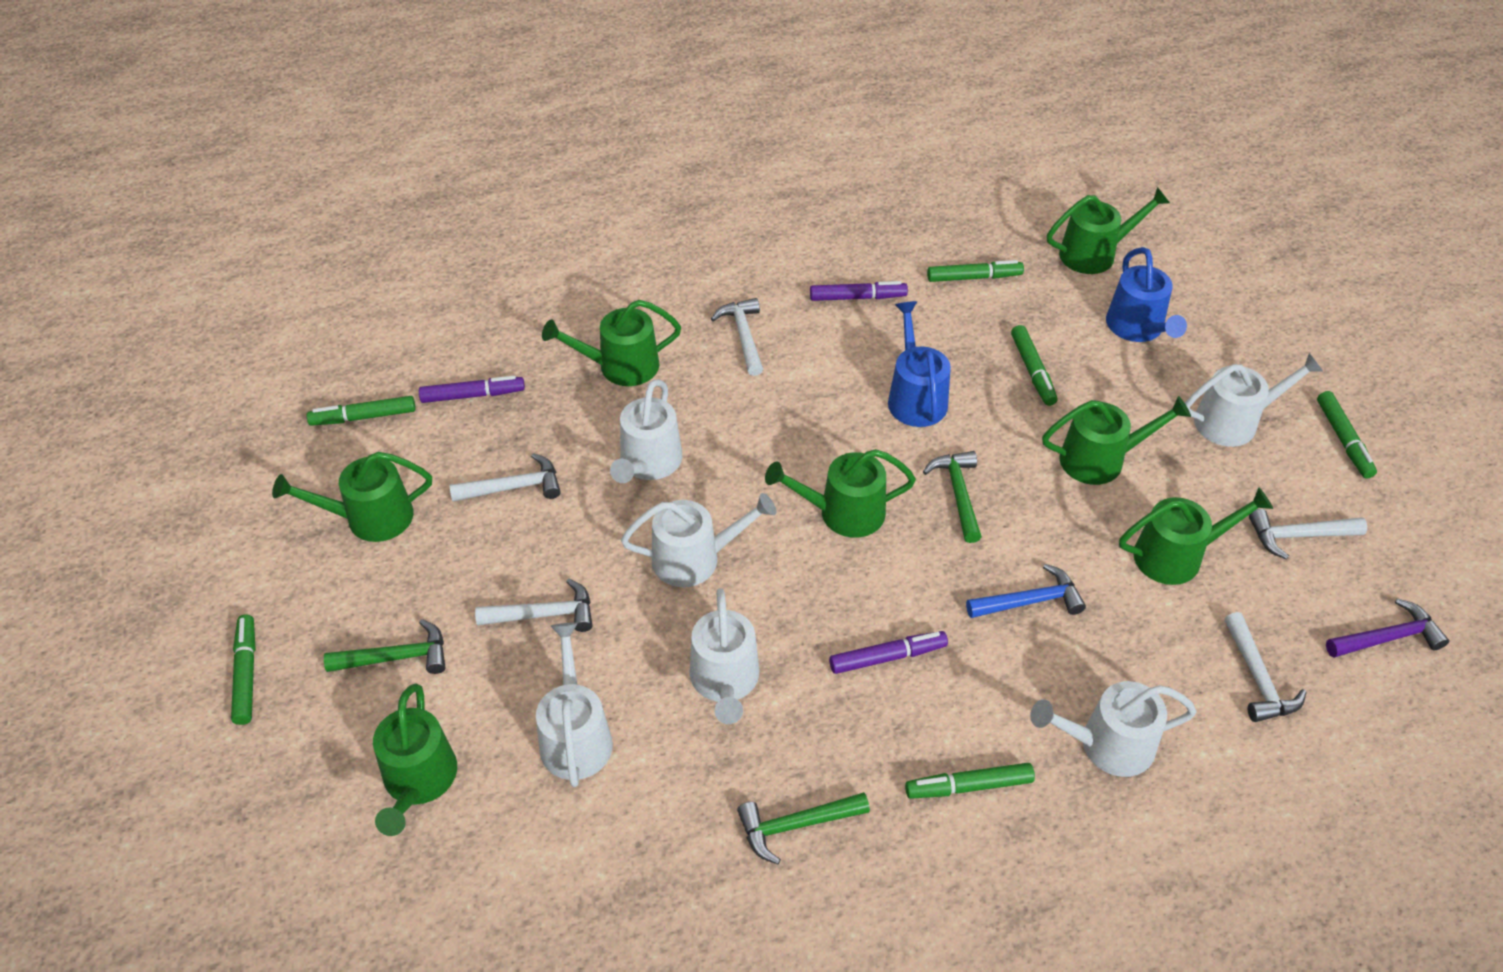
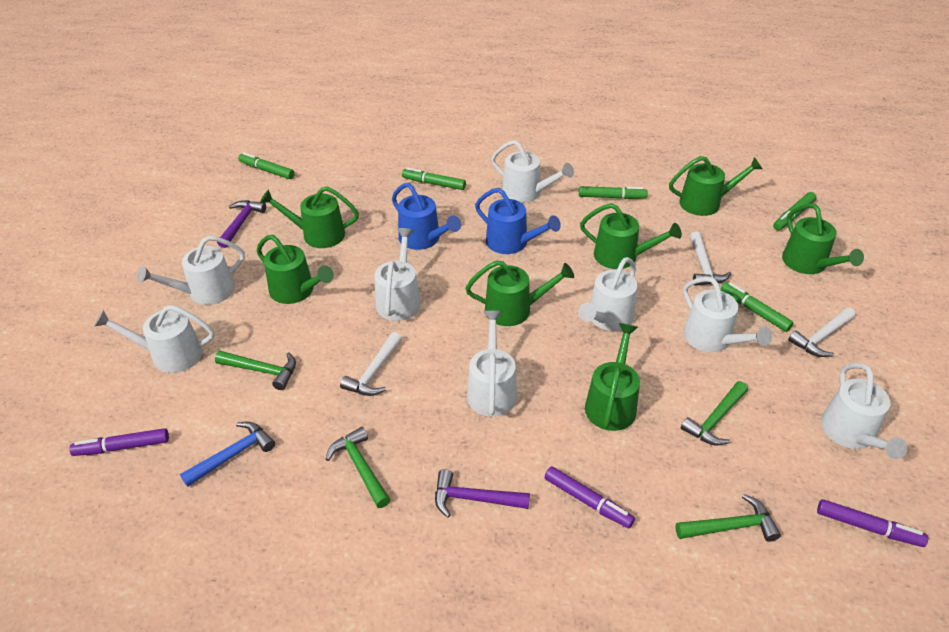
green hammer: [324,619,445,674] [737,792,870,864] [923,451,982,543] = 3 -> [215,351,296,390] [326,427,391,508] [675,494,781,542] [681,381,748,445] = 4
green marker: [231,615,256,725] [307,396,416,426] [905,763,1035,799] [927,260,1024,282] [1011,325,1057,406] [1317,391,1377,478] = 6 -> [238,152,295,179] [402,167,466,190] [579,186,648,199] [720,282,793,332] [773,192,816,231] = 5
purple hammer: [1326,599,1449,658] = 1 -> [217,200,266,248] [435,469,530,518] = 2
white hammer: [450,453,561,502] [475,578,593,632] [711,298,763,376] [1224,612,1307,722] [1249,509,1367,560] = 5 -> [340,332,402,396] [690,232,731,286] [788,307,855,357] = 3
white watering can: [536,622,613,787] [610,379,682,483] [621,493,776,587] [689,588,759,724] [1030,681,1197,777] [1185,353,1324,447] = 6 -> [94,305,214,373] [137,236,245,305] [374,228,421,321] [467,311,517,417] [491,140,574,203] [578,257,637,331] [683,277,772,352] [821,363,907,459] = 8

